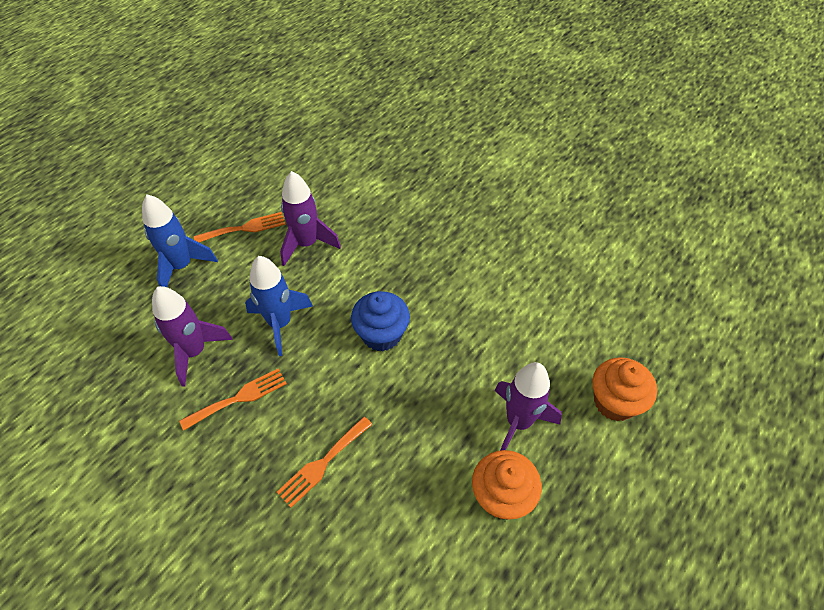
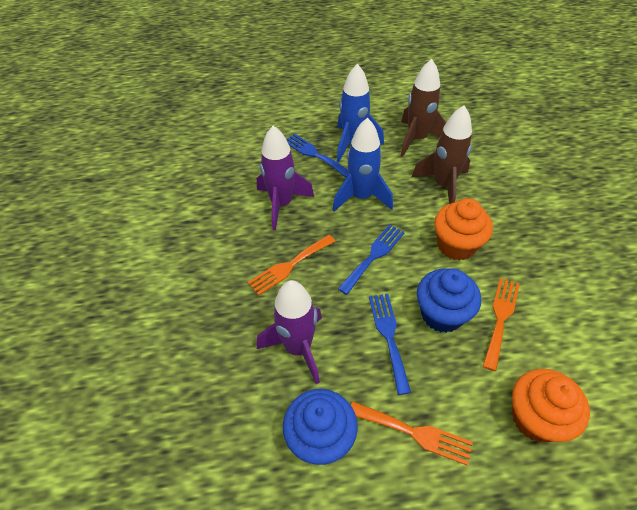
blue cupcake: [351,291,410,351] = 1 -> [283,389,358,465] [417,269,481,333] = 2
blue fork: none = 0 -> [287,134,348,178] [338,224,405,295] [369,294,411,395] = 3
brown rocket: none = 0 -> [400,59,446,157] [412,105,472,204] = 2
purple rocket: [152,286,233,387] [280,171,341,266] [495,362,562,451] = 3 -> [257,125,314,230] [257,280,322,384] = 2

